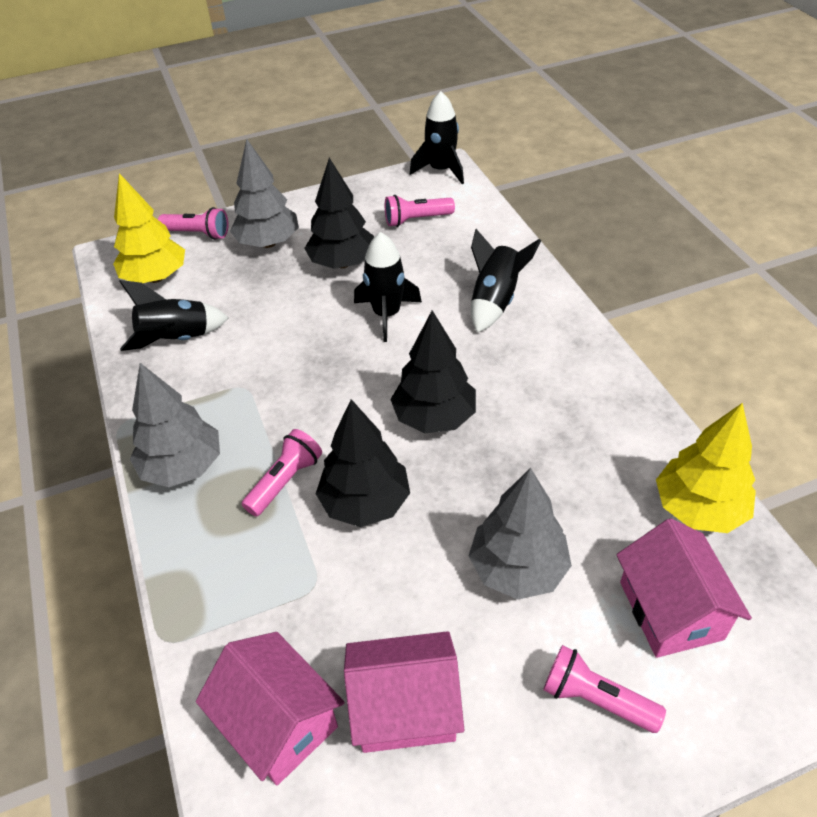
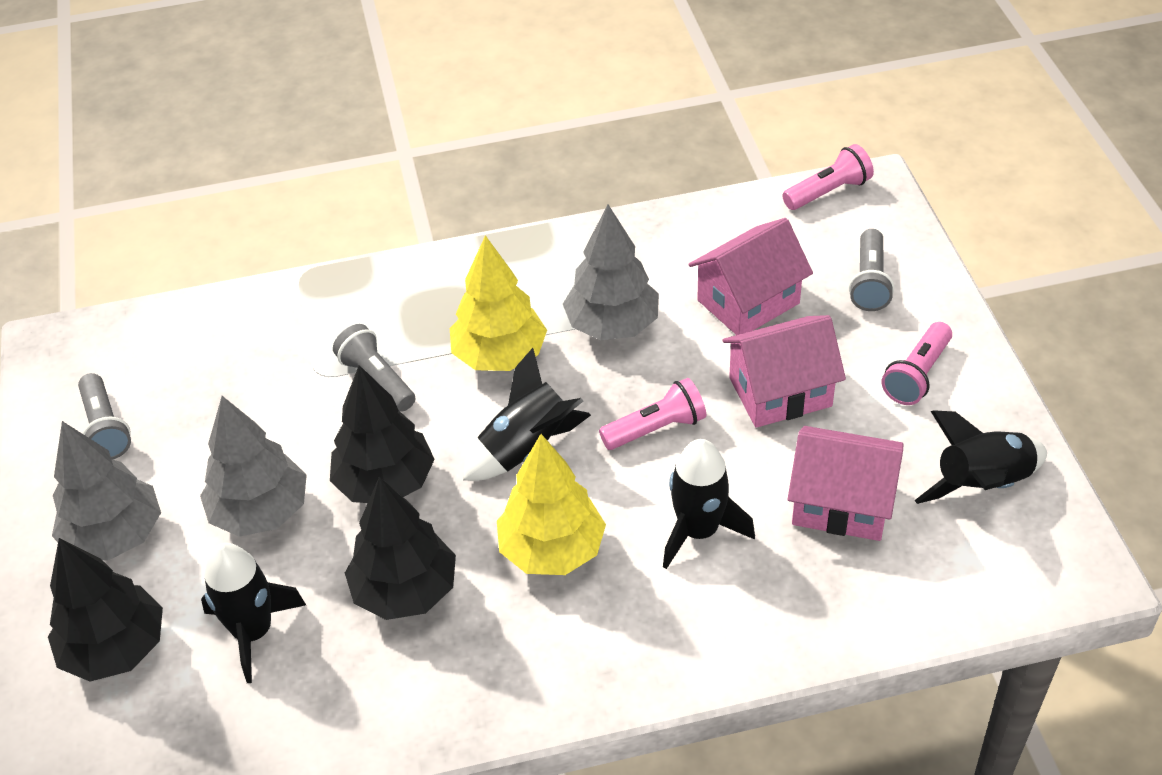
grey flashlight: none = 0 -> [78,373,131,459] [333,324,415,412] [849,229,894,311] = 3
pink flashlight: [158,207,229,240] [242,429,322,517] [385,195,455,227] [543,645,666,733] = 4 -> [599,378,706,450] [782,144,874,210] [881,322,952,405] = 3

